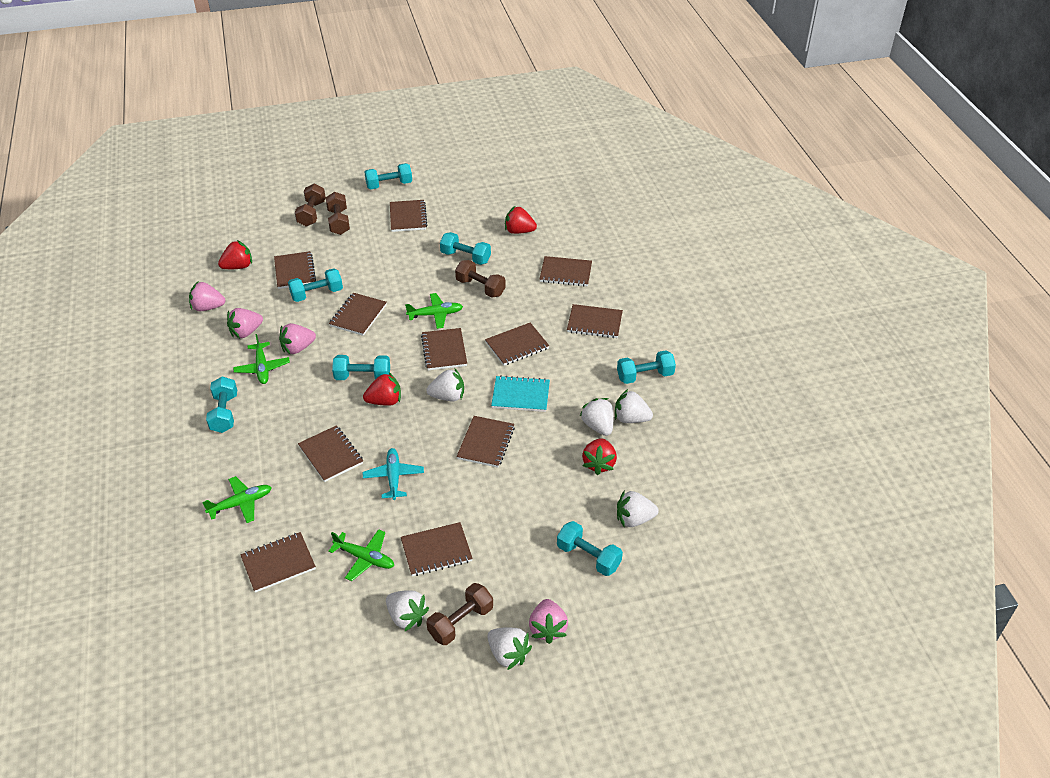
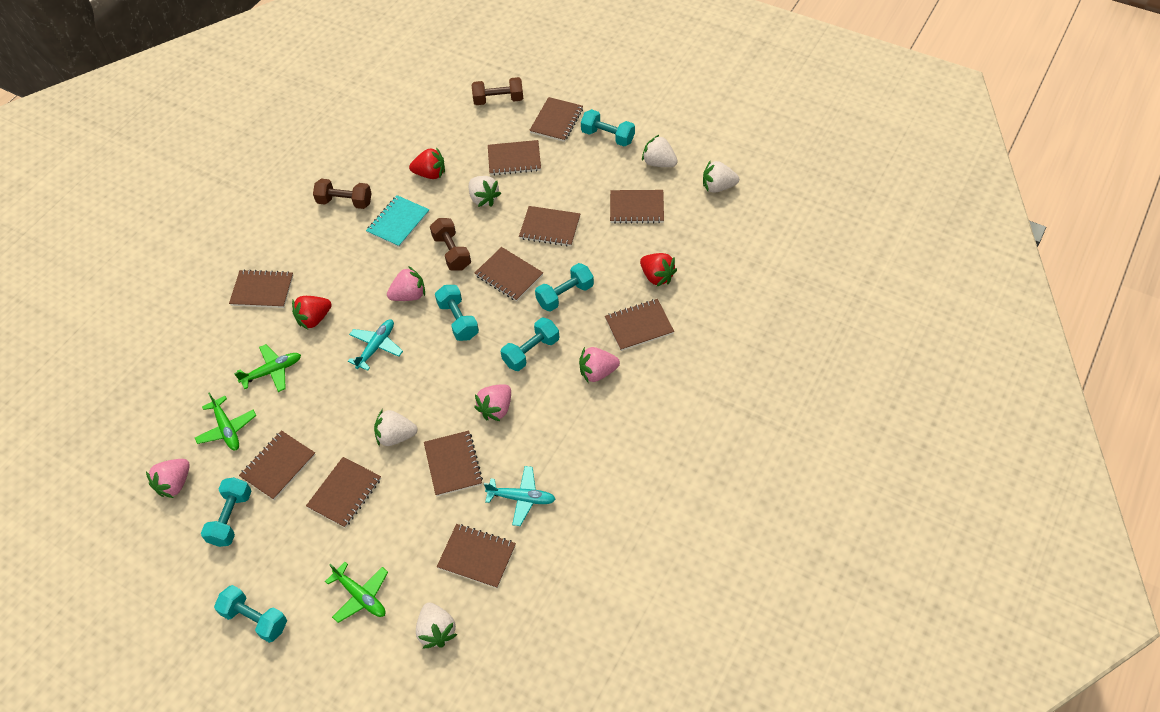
brown dumbbell: [295,184,326,227] [326,192,350,235] [426,583,493,645] [455,260,506,297] = 4 -> [313,179,372,209] [430,218,471,271] [472,77,523,105] = 3
green plane: [202,476,272,523] [233,334,290,384] [328,529,394,581] [405,293,463,329] = 4 -> [195,392,256,450] [234,344,301,392] [325,562,388,623] = 3
red strawberry: [218,240,252,269] [363,373,401,406] [505,206,537,234] [582,438,617,475] = 4 -> [292,296,332,330] [409,147,445,179] [640,253,677,286] = 3
turquoise dumbbell: [206,377,237,433] [288,268,343,302] [332,355,390,380] [364,163,412,189] [440,232,491,265] [557,521,623,576] [617,350,676,384] = 7 -> [201,477,252,547] [214,585,287,643] [435,285,479,341] [501,318,559,371] [535,263,594,312] [581,109,635,146] = 6
turquoise plane: [363,448,424,500] = 1 -> [348,319,403,371] [484,466,556,526] = 2
white strawberry: [386,590,429,631] [426,368,464,401] [487,627,532,670] [580,398,614,436] [615,389,653,423] [617,491,659,527] = 6 -> [374,409,418,446] [416,602,457,648] [469,176,501,207] [642,134,678,167] [703,160,739,193] = 5

